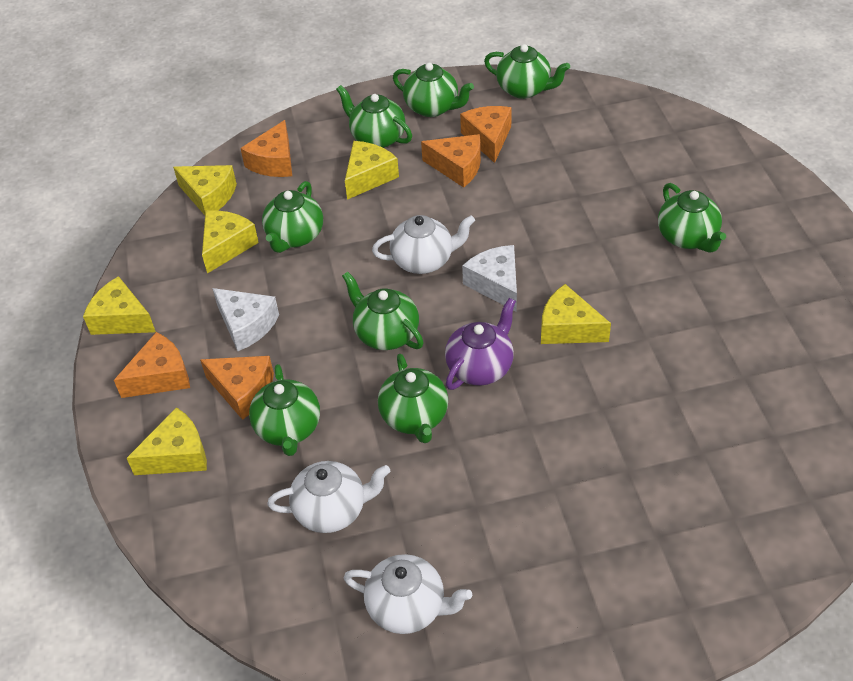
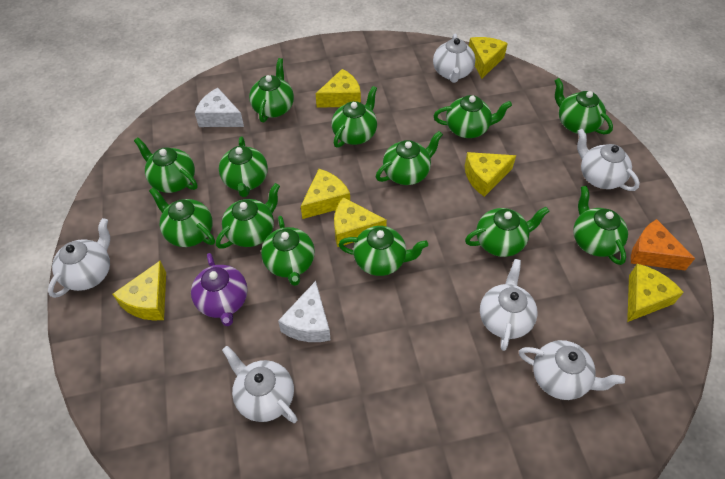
green teapot: [249,364,320,456] [262,181,323,253] [336,85,412,148] [342,272,424,350] [378,354,448,443] [393,63,474,117] [484,44,570,99] [658,183,726,253] = 8 -> [134,137,198,193] [149,187,215,247] [216,183,280,249] [219,136,268,197] [249,58,294,122] [261,216,315,286] [332,86,377,148] [339,226,428,276] [376,131,443,185] [434,95,512,138] [465,207,549,257] [554,78,613,135] [573,186,628,265] = 13
orange cheese: [114,332,190,398] [200,356,274,420] [240,120,292,177] [421,134,481,188] [460,106,512,163] = 5 -> [631,219,695,270] = 1
white teapot: [267,461,390,533] [344,554,472,634] [372,215,475,274] = 3 -> [48,218,110,298] [222,346,297,423] [433,33,475,83] [480,259,538,351] [519,340,625,400] [577,129,640,191] = 6
yellow cheese: [83,276,156,335] [127,407,207,475] [173,165,237,215] [202,210,259,273] [345,141,399,200] [541,284,611,344] = 6 -> [112,261,166,321] [301,169,350,219] [316,69,361,108] [334,197,387,247] [465,152,516,197] [469,37,508,79] [627,264,684,322] = 7

